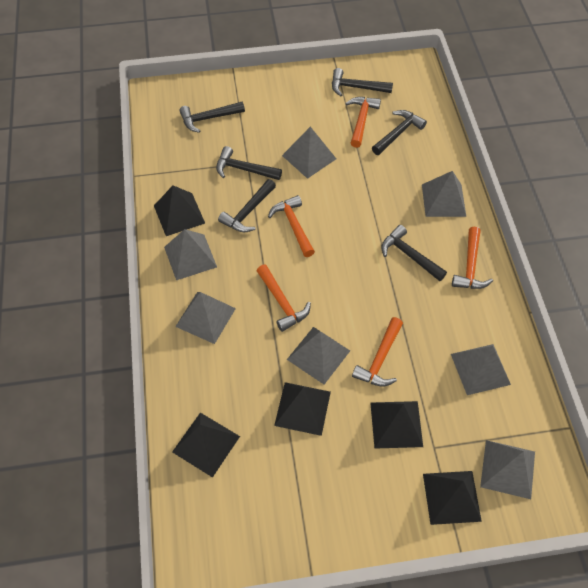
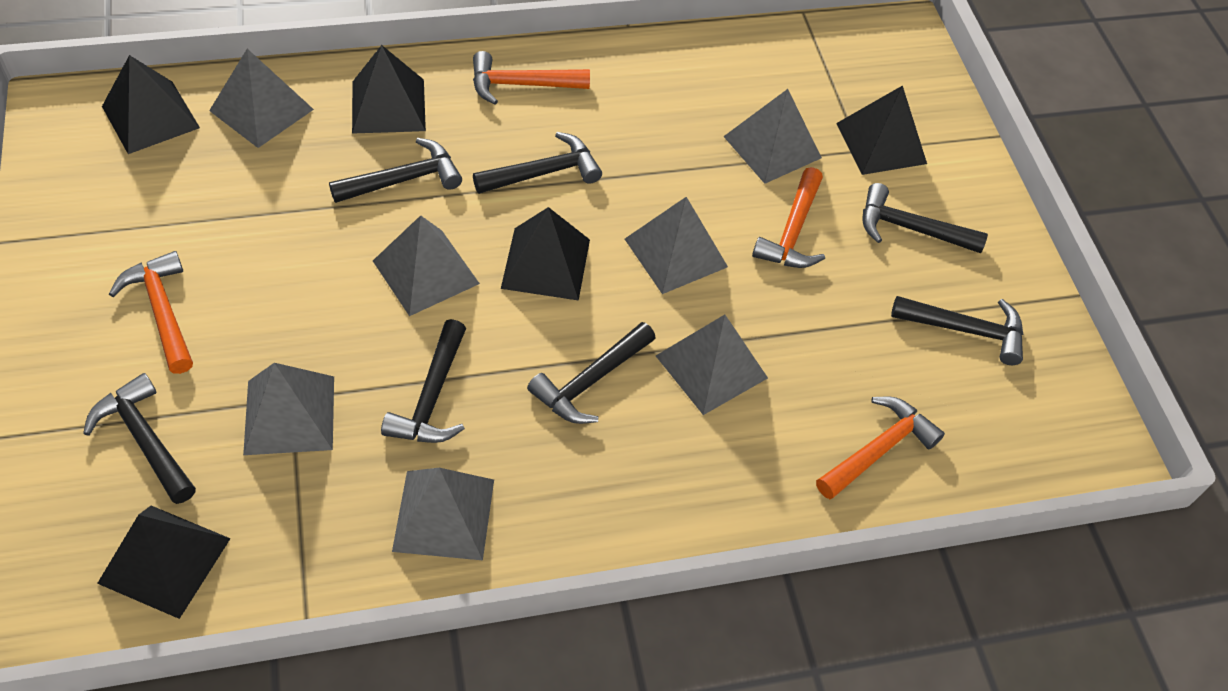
black hammer: [179,102,245,133] [216,146,282,180] [218,179,276,232] [332,68,393,96] [372,110,427,155] [381,225,447,281] = 6 -> [83,373,196,504] [329,138,462,203] [381,319,466,443] [473,132,602,194] [527,322,656,424] [863,183,988,253] [891,296,1023,365] = 7
orange hammer: [257,265,311,332] [268,195,315,257] [346,97,381,148] [352,317,403,387] [452,227,493,289] = 5 -> [109,251,193,374] [473,51,590,105] [752,167,825,268] [816,397,945,499] = 4

